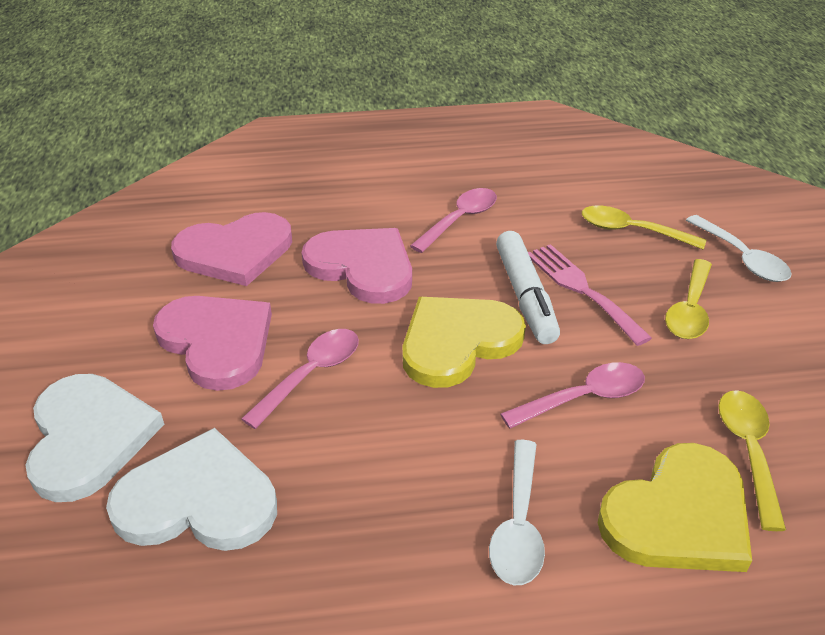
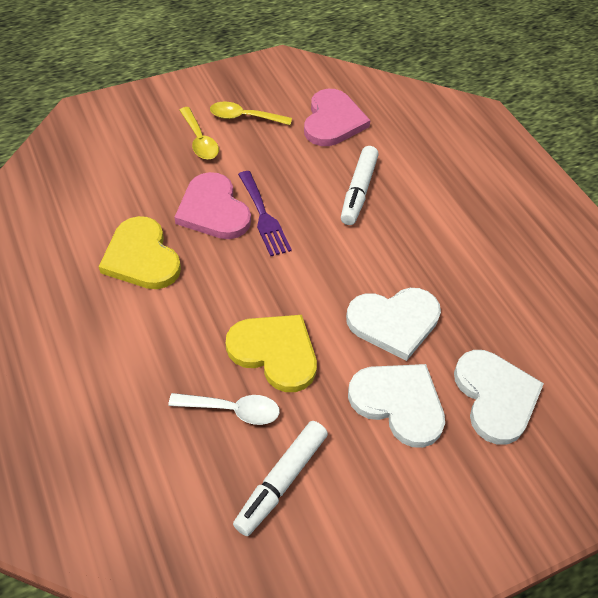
pink fork: [528,244,652,346] = 1 -> none = 0
pink heart: [153,296,272,391] [171,212,292,286] [301,228,412,304] = 3 -> [174,172,251,239] [304,89,371,146] = 2
pink spoon: [241,329,359,429] [410,188,497,253] [500,362,645,429] = 3 -> none = 0
purple fork: none = 0 -> [238,171,292,256] = 1
white heart: [25,374,165,502] [106,428,277,551] = 2 -> [346,288,441,361] [348,364,445,448] [454,350,544,445] = 3
white marker: [496,231,560,344] = 1 -> [233,421,328,536] [341,146,379,225] = 2
white spoon: [489,440,545,585] [686,215,792,282] = 2 -> [168,393,280,425] = 1
yellow spoon: [582,205,706,249] [665,259,712,339] [719,390,786,531] = 3 -> [179,107,219,160] [210,102,292,125] = 2

